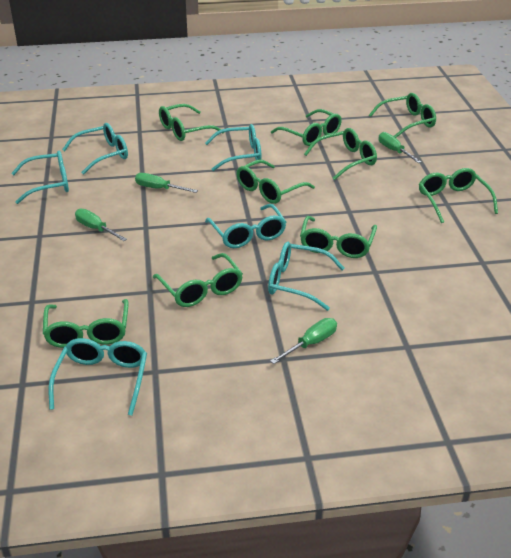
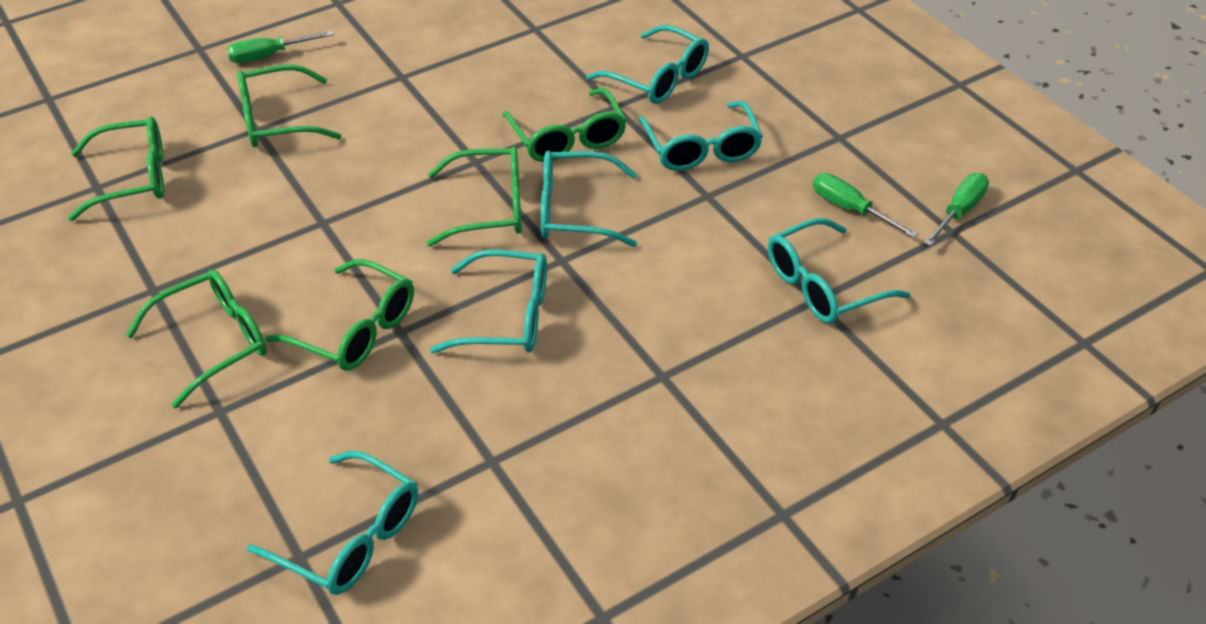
green glasses: [43,299,129,348] [153,253,243,307] [159,104,224,141] [236,160,315,204] [271,109,342,146] [300,216,377,258] [304,128,377,180] [369,93,436,138] [419,168,498,223] = 9 -> [68,117,164,221] [126,270,267,408] [237,64,342,147] [265,259,414,371] [427,147,522,246] [502,88,627,162] = 6
green screwdriver: [75,208,127,241] [135,173,198,193] [270,318,337,364] [379,132,421,163] = 4 -> [227,31,333,63] [813,173,918,238] [924,173,989,246] = 3

